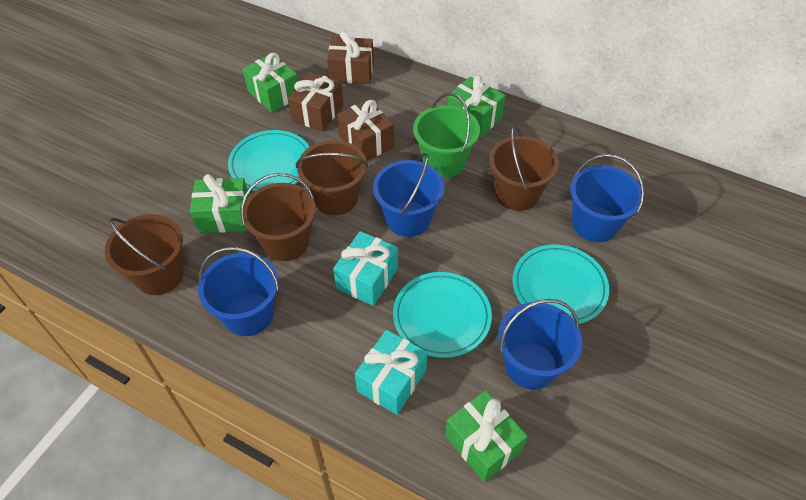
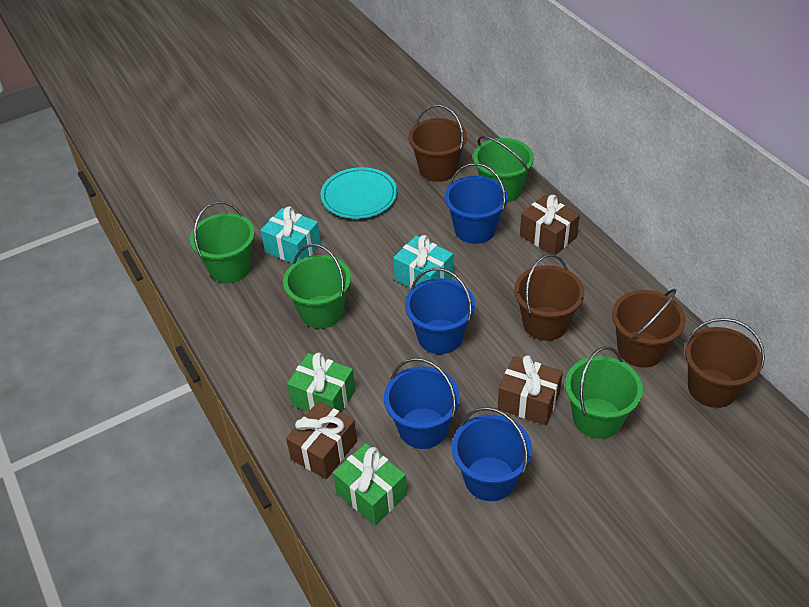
green bucket: [413,93,480,178] = 1 -> [190,201,255,283] [283,244,351,328] [473,136,534,203] [565,346,643,439] = 4
green gift: [190,174,249,233] [243,53,298,113] [445,390,528,482] [448,76,506,137] = 4 -> [287,352,355,413] [333,443,407,525] = 2
turquoise plate: [228,130,309,191] [393,272,492,358] [512,244,609,324] = 3 -> [321,167,397,219] = 1

